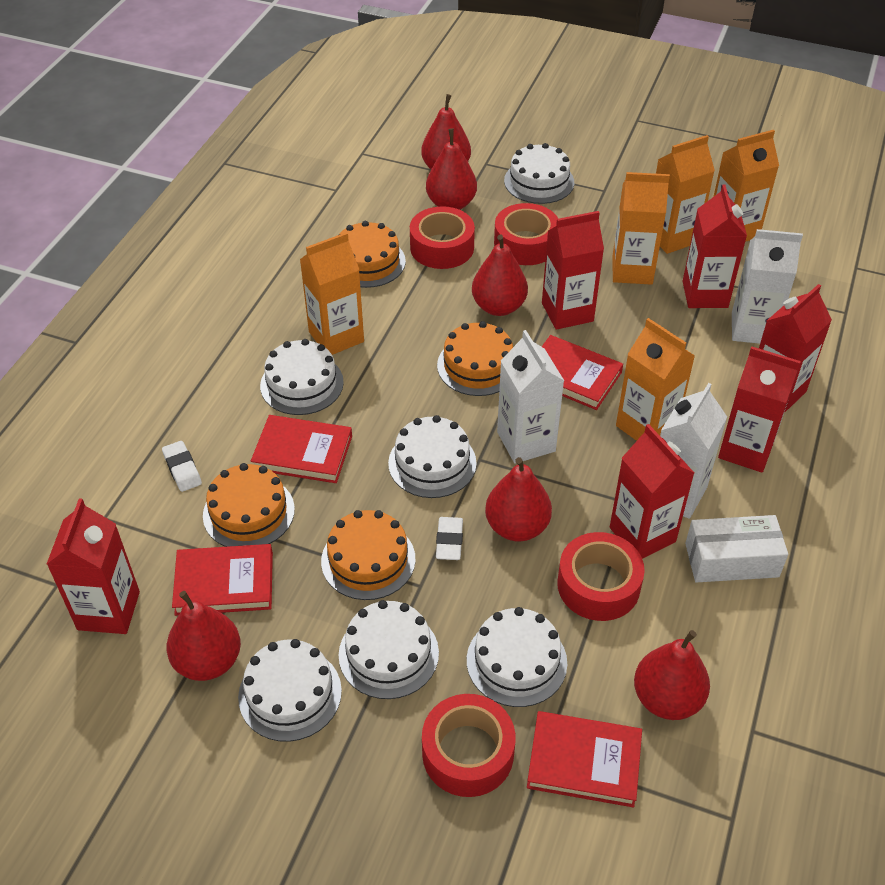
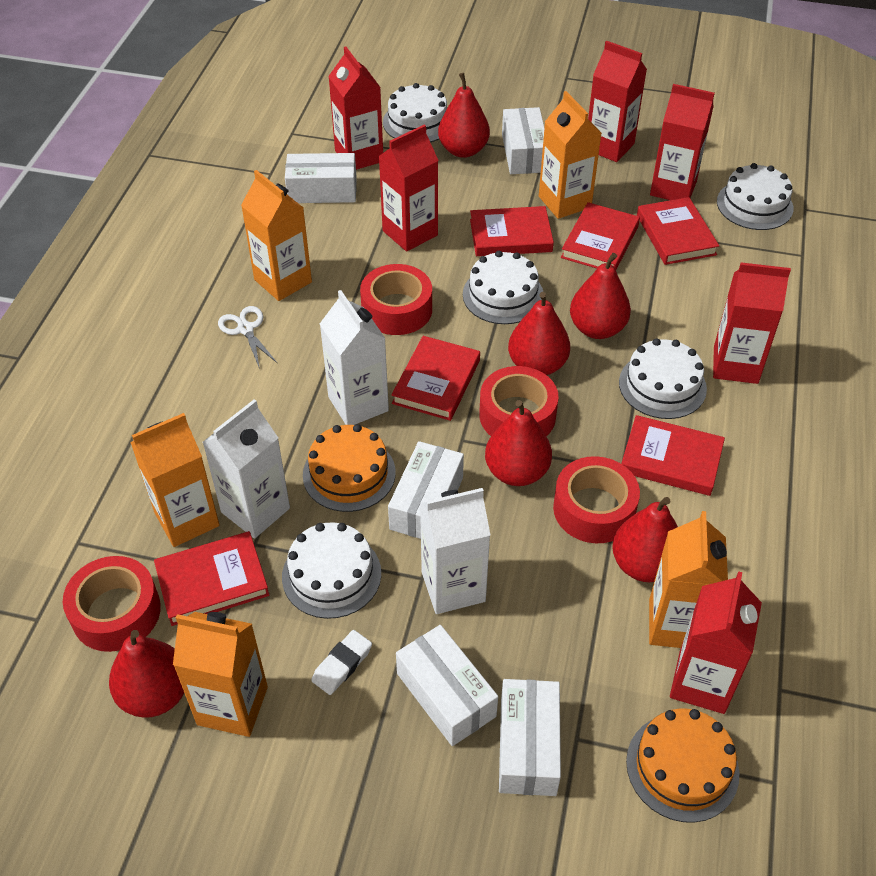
orange cake: [203,463,295,547] [321,510,415,600] [339,221,406,288] [437,321,513,396] = 4 -> [303,424,396,512] [626,709,739,823] = 2
red book: [172,544,273,616] [251,415,352,483] [527,711,642,807] [542,335,623,410] = 4 -> [154,531,269,626] [391,336,480,421] [470,206,554,256] [561,202,640,270] [621,415,725,496] [637,197,719,265] = 6
white box: [685,515,788,583] = 1 -> [285,153,357,203] [388,441,464,539] [396,625,498,746] [499,679,561,796] [502,107,545,174] = 5
white cake: [238,639,342,742] [260,339,344,415] [339,600,439,699] [388,415,477,498] [467,607,567,707] [504,143,574,204] = 6 -> [282,522,381,619] [383,83,447,142] [463,251,543,324] [619,338,707,419] [717,163,794,230] = 5
white eraser: [162,441,202,492] [436,517,463,560] = 2 -> [311,630,372,695] = 1
white scissors: none = 0 -> [218,306,277,369] = 1

